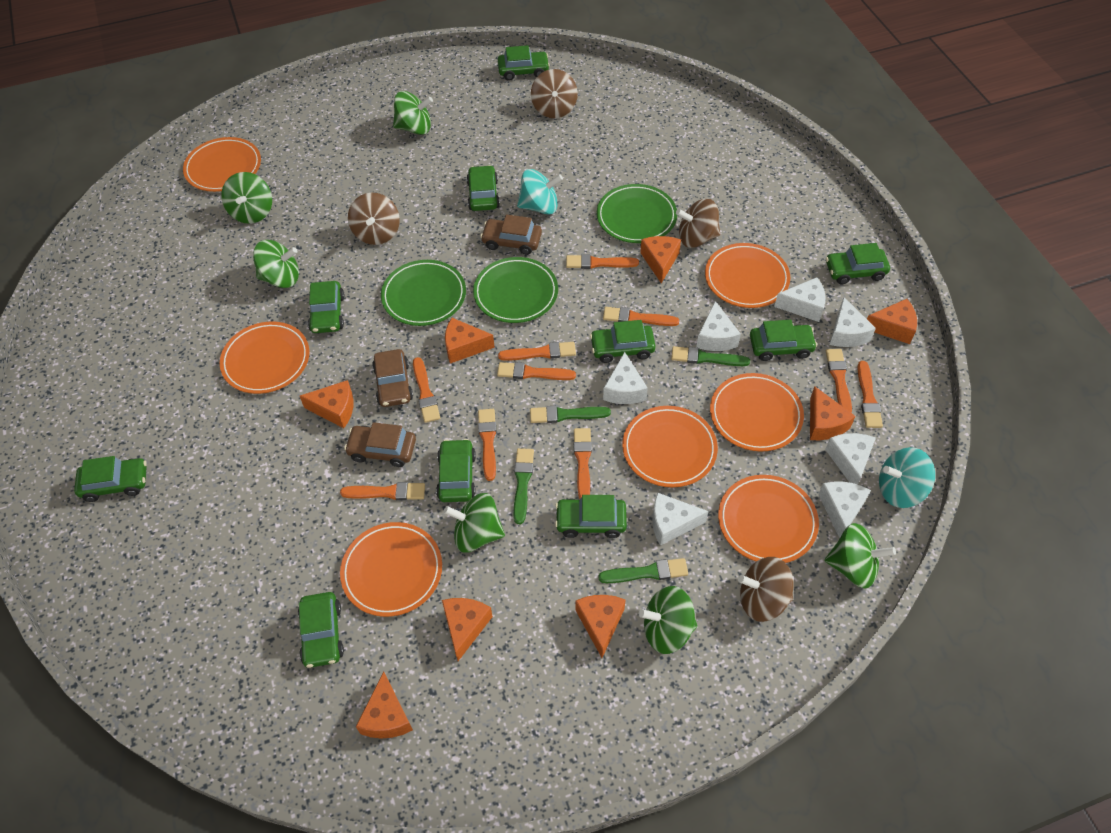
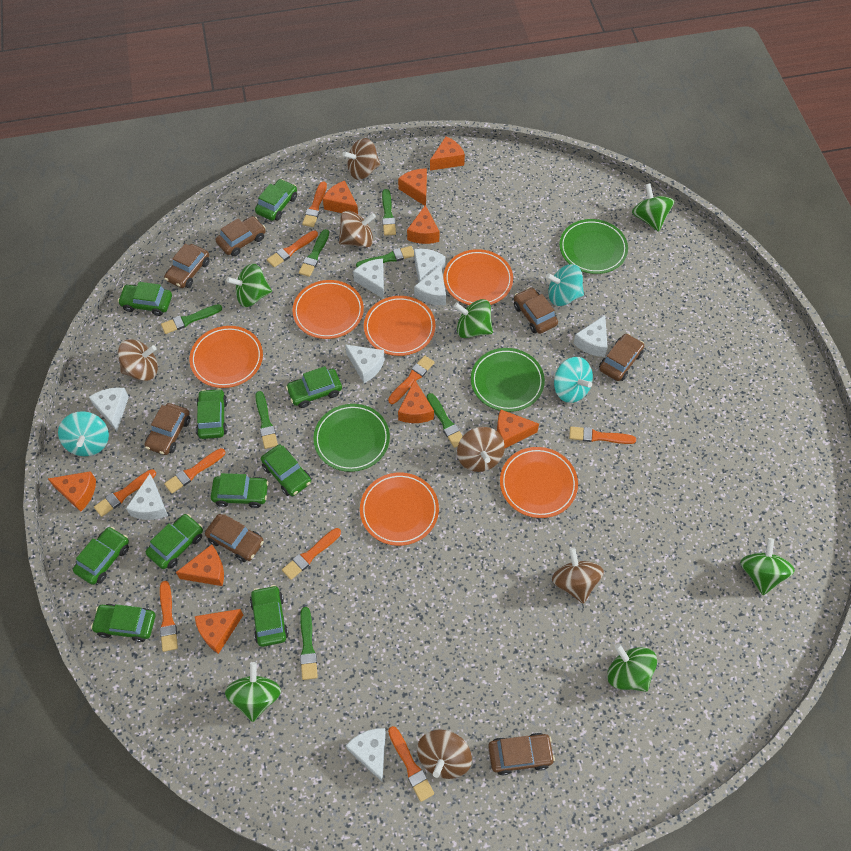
brown car: [344,422,416,467] [372,349,413,407] [480,214,542,255] = 3 -> [145,403,190,455] [164,243,210,288] [205,514,264,562] [216,216,266,256] [488,733,555,775] [514,287,558,334] [599,334,644,381] = 7
brown spinning top: [348,193,400,245] [531,69,578,118] [676,199,720,248] [738,557,793,622] = 4 -> [118,339,158,381] [339,211,376,248] [343,138,380,180] [417,729,472,779] [457,427,505,472] [552,548,604,604] = 6
green brush: [514,448,534,524] [530,406,611,423] [598,558,688,583] [671,346,750,366] = 4 -> [161,304,222,334] [255,391,278,449] [299,229,329,277] [300,607,318,680] [356,246,414,267] [382,189,396,236] [427,393,463,448] = 7
orange brush: [340,482,425,500] [413,357,440,423] [478,409,497,481] [497,362,576,380] [498,342,576,361] [566,254,639,269] [574,428,592,499] [603,307,679,326] [826,349,852,413] [857,361,883,428] = 10 -> [94,469,156,517] [160,581,178,652] [164,448,225,494] [267,230,318,267] [282,528,341,580] [302,181,327,227] [388,355,435,404] [388,726,434,802] [569,426,636,444] = 9
orange cheese: [300,380,354,428] [356,672,413,739] [442,598,493,661] [445,318,495,364] [575,595,626,658] [640,236,681,283] [810,386,855,440] [867,299,917,344] = 8 -> [48,471,96,512] [176,544,224,586] [195,609,243,654] [323,180,358,214] [398,168,427,206] [398,380,434,423] [407,205,439,244] [430,136,465,171] [497,410,539,448] = 9
orange plate: [183,137,261,192] [220,322,309,394] [340,522,442,617] [622,406,718,487] [705,243,790,308] [710,373,804,452] [718,475,819,563] = 7 -> [190,326,263,388] [293,280,364,339] [360,473,439,546] [364,296,435,356] [444,249,513,305] [500,447,578,518] = 6
turquoise spinning top: [517,169,563,215] [879,447,935,508] = 2 -> [58,411,109,456] [546,264,584,306] [554,357,593,403] = 3
white cheese: [603,352,648,404] [652,492,709,546] [696,301,741,351] [774,277,825,322] [818,482,871,538] [825,433,876,485] [830,297,876,347] = 7 -> [89,388,129,431] [126,474,168,520] [345,344,385,383] [346,728,386,781] [353,259,384,299] [414,249,446,282] [414,265,446,305] [573,315,608,357] = 8

